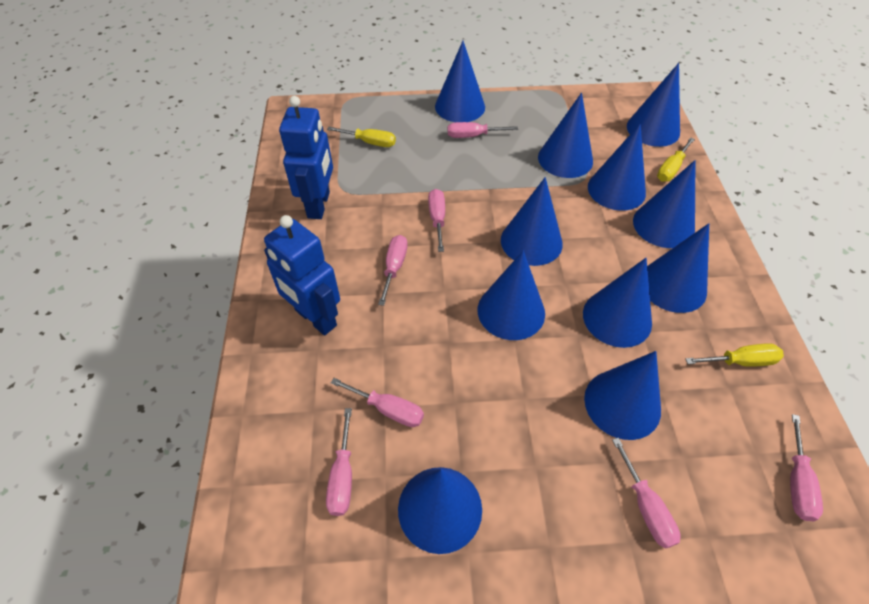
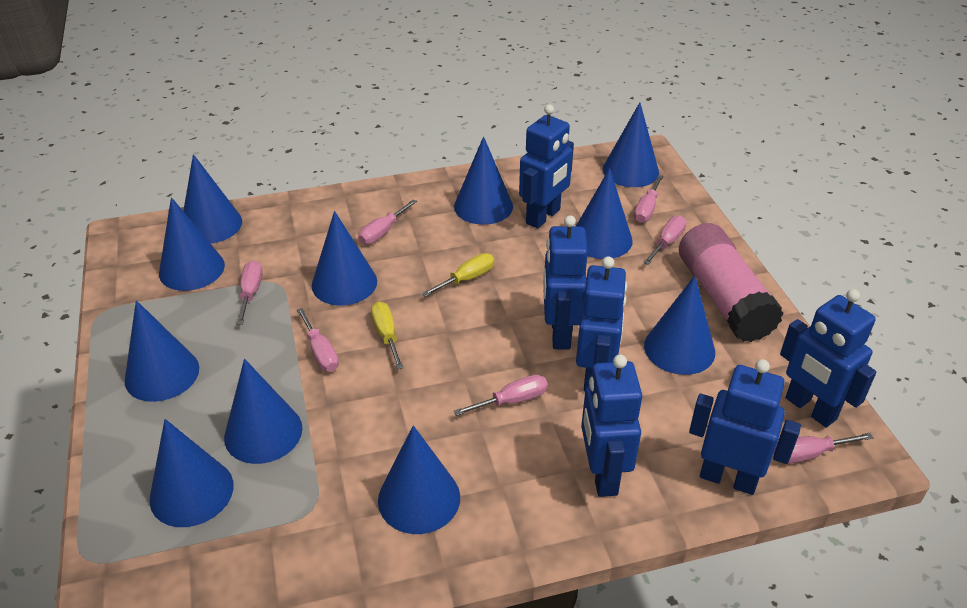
blue robot: [264,215,340,335] [279,96,333,219] = 2 -> [519,104,574,228] [543,216,588,350] [576,256,627,392] [581,355,642,497] [689,359,801,495] [780,289,876,428] = 6
pink glue stick: none = 0 -> [679,223,784,342] = 1
yellow screwdriver: [327,127,396,147] [657,137,695,182] [686,343,784,367] = 3 -> [371,302,404,369] [422,253,494,297] = 2

